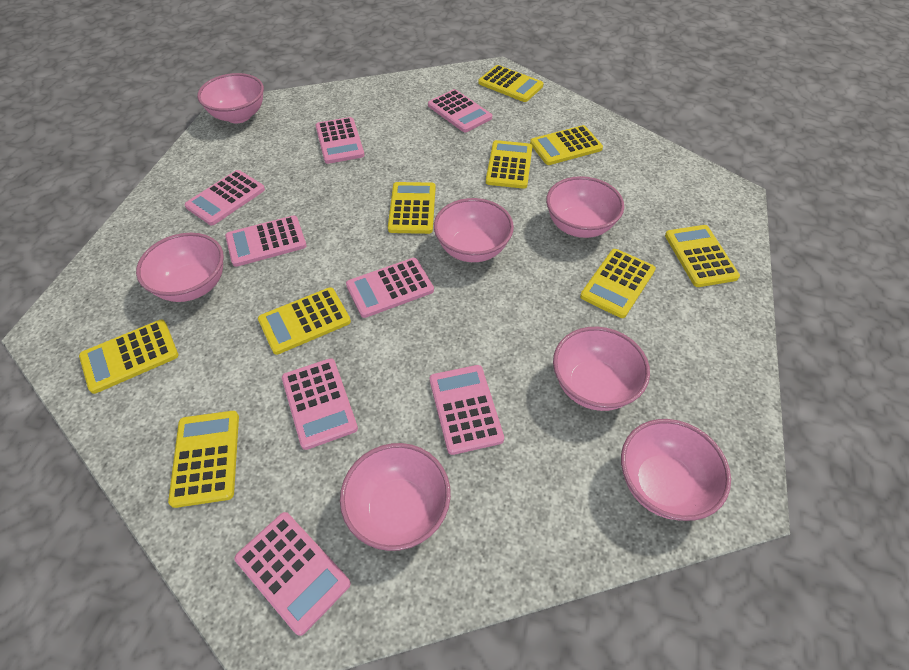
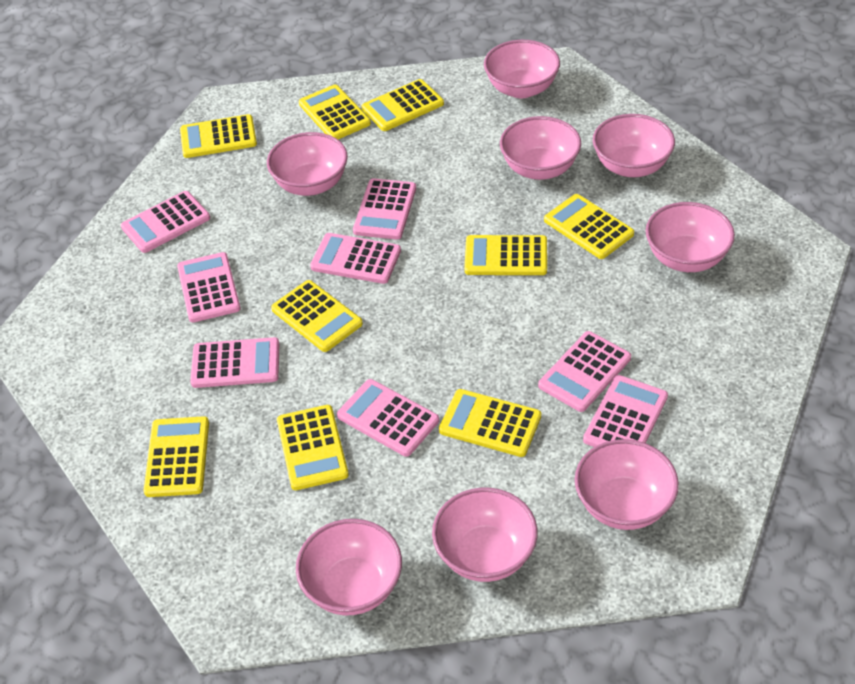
pink bowl: [136,233,224,302] [197,73,264,123] [340,443,451,551] [434,198,514,262] [546,176,624,238] [553,327,650,411] [621,419,731,521] = 7 -> [267,132,348,196] [296,519,402,615] [432,487,538,582] [484,40,560,98] [500,116,581,180] [575,439,679,530] [593,114,675,177] [646,202,735,272] = 8

